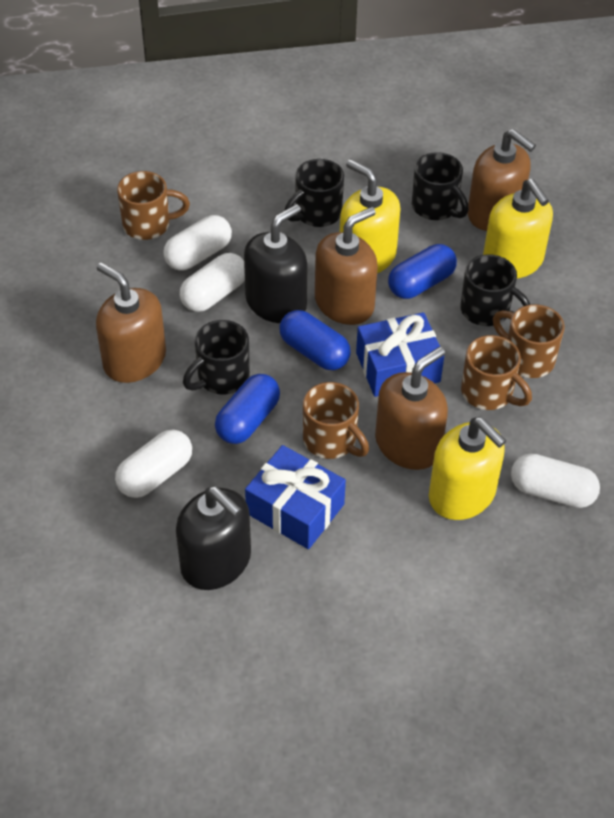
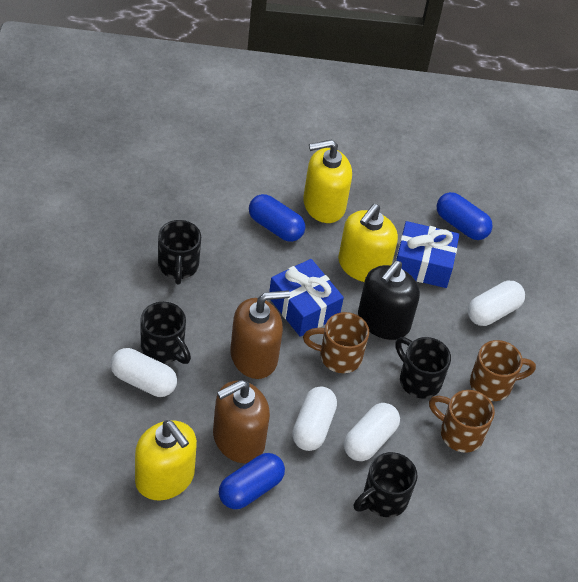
black soap dispenser: [176,486,251,590] [244,204,308,323] = 2 -> [358,261,420,340] = 1
brown mug: [117,171,190,240] [303,382,369,459] [461,335,532,410] [493,304,565,378] = 4 -> [303,312,369,373] [429,390,495,453] [470,340,536,401] = 3
brown soap dispenser: [96,262,166,383] [315,207,378,325] [375,347,448,470] [468,129,536,231] = 4 -> [213,380,270,463] [230,290,290,379] = 2

